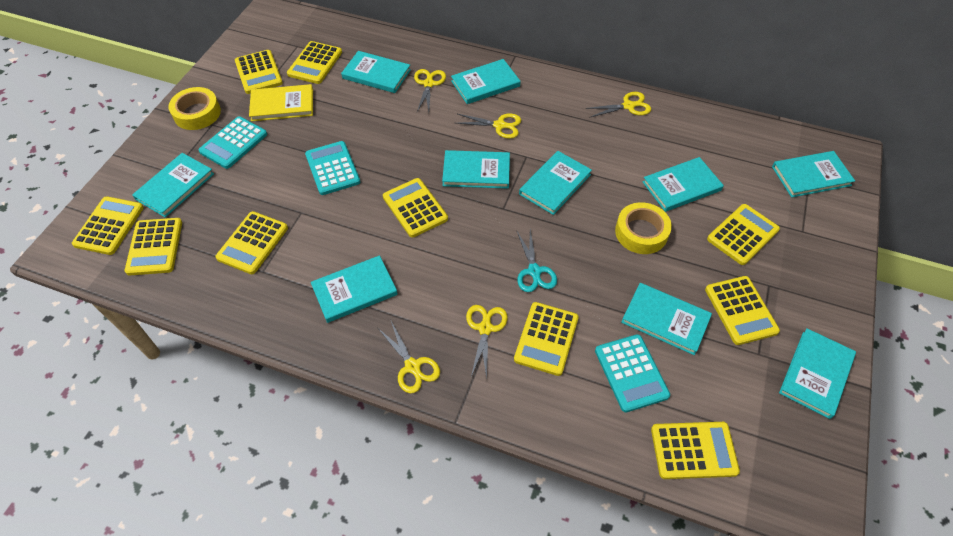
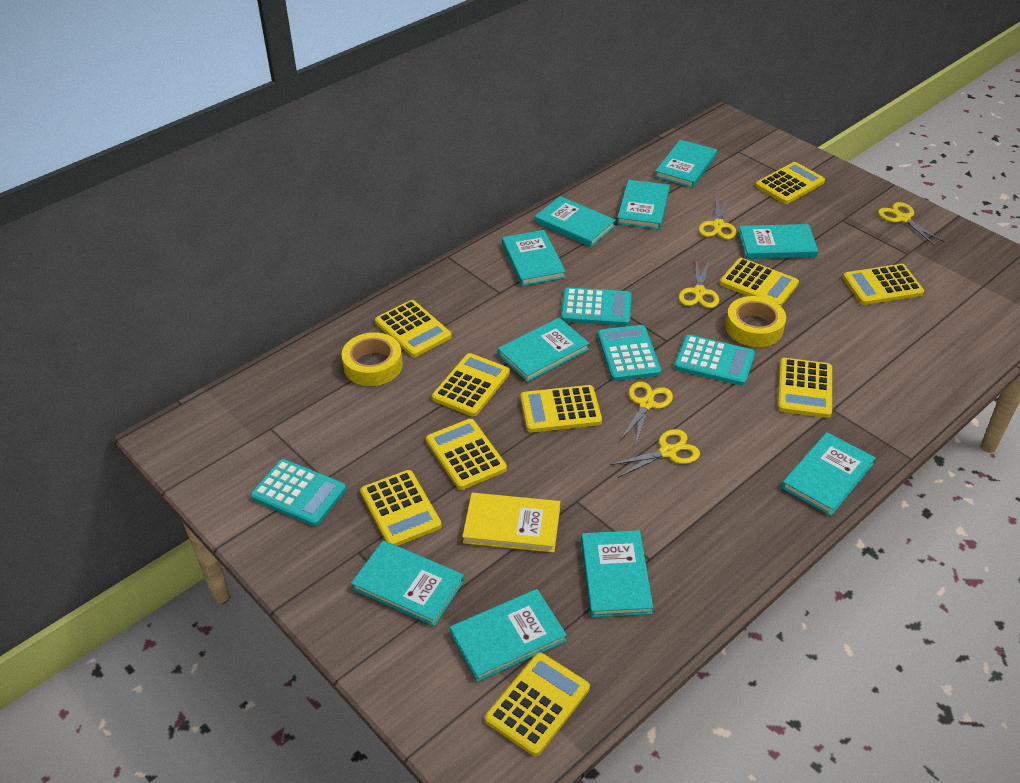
turquoise calculator: [199,116,267,169] [305,141,360,195] [595,334,670,412] = 3 -> [251,459,346,526] [561,287,632,326] [598,325,661,381] [674,335,755,386] = 4
turquoise scissors: [516,230,557,292] = 1 -> none = 0

